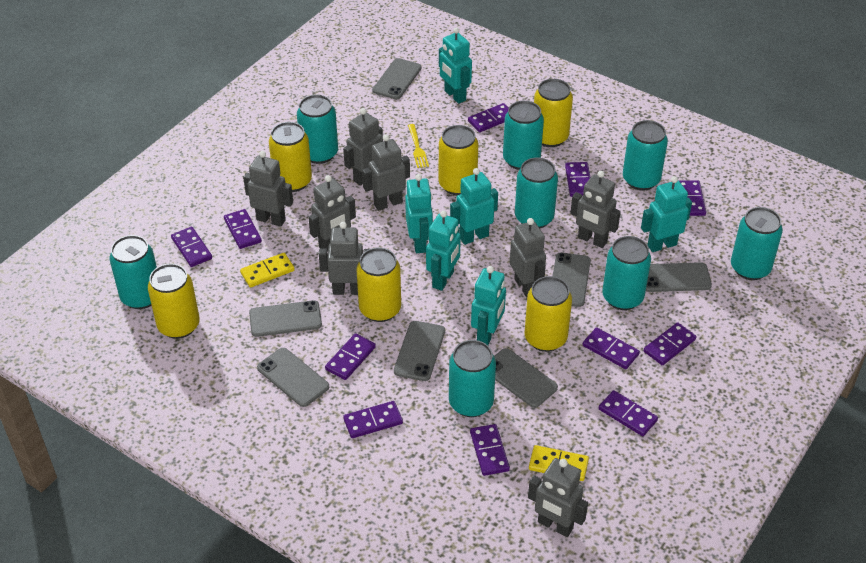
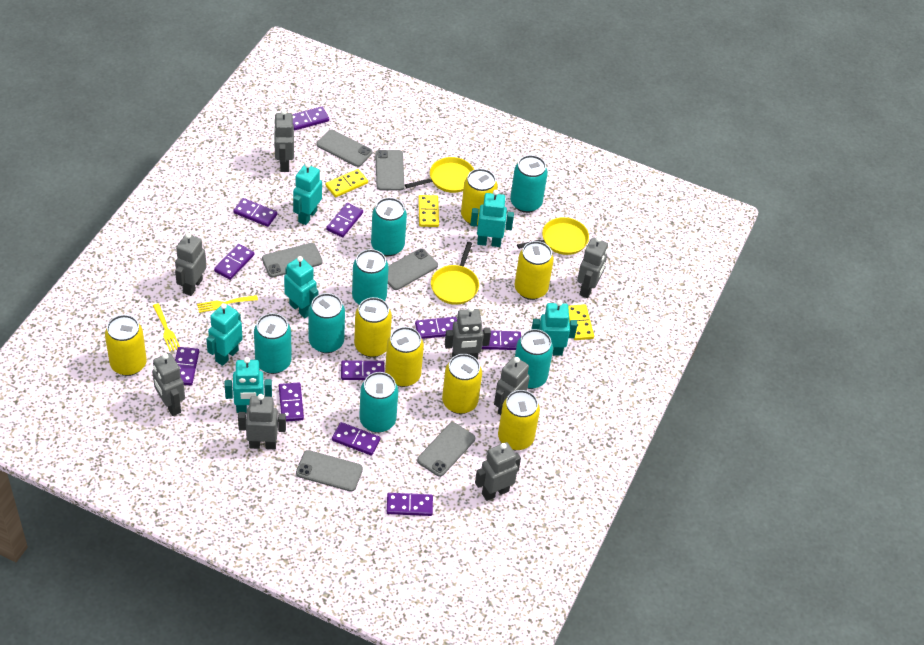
grey phone: [249,300,322,337] [257,348,329,407] [373,58,422,99] [394,321,445,381] [494,348,558,408] [552,252,591,307] [646,262,712,292] = 7 -> [262,243,323,277] [296,450,363,492] [317,130,373,167] [375,150,404,191] [388,248,438,290] [417,422,475,477] = 6
turquoise can: [109,235,157,309] [297,95,338,164] [449,340,496,417] [503,101,544,170] [515,157,558,228] [602,236,651,310] [623,120,668,191] [731,207,783,280] = 8 -> [254,313,292,374] [308,293,345,353] [352,249,389,305] [359,372,398,433] [371,198,407,256] [510,155,548,213] [515,329,553,389] = 7
yellow can: [148,264,200,339] [269,122,312,192] [357,248,401,322] [439,125,478,195] [525,276,572,352] [534,79,573,147] = 6 -> [105,315,147,376] [354,297,392,357] [385,327,424,387] [442,354,482,414] [461,169,498,227] [498,390,540,450] [515,241,554,300] = 7
yellow domino: [240,253,295,288] [529,445,589,481] = 2 -> [325,169,368,197] [418,195,439,227] [568,304,594,340] = 3
yellow fork: [408,124,429,168] = 1 -> [153,303,180,351] [197,295,258,313] = 2
yellow pan: none = 0 -> [405,157,474,193] [431,242,479,305] [517,217,589,255] = 3

